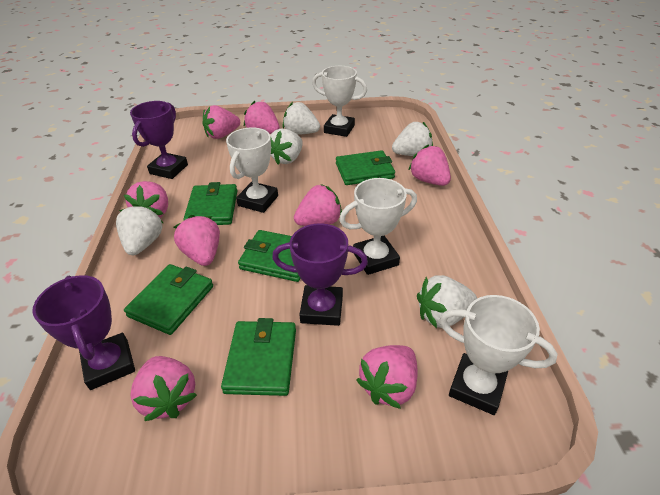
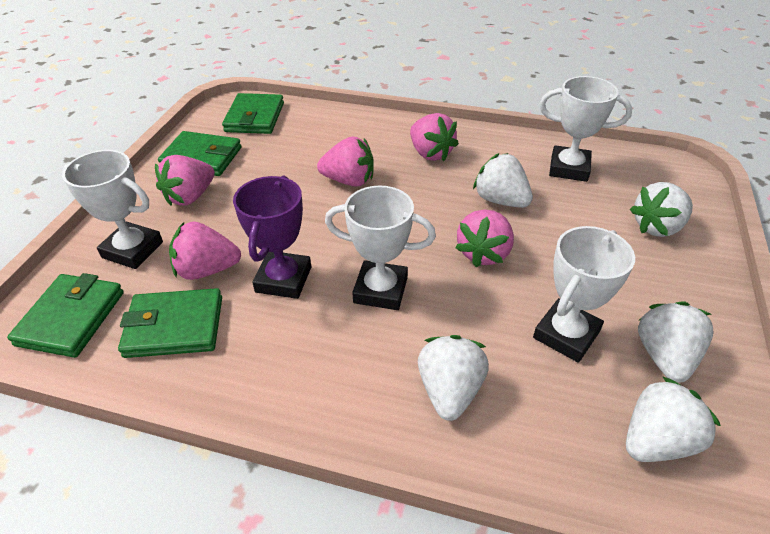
green wallet: [124,264,213,335] [183,182,237,225] [221,318,296,396] [238,230,301,282] [336,150,395,185] = 5 -> [7,273,124,358] [118,288,222,358] [158,131,242,176] [222,93,284,134] = 4
pink strawberry: [124,181,168,218] [130,356,197,421] [174,215,220,266] [202,105,240,139] [244,101,280,134] [294,184,342,226] [356,345,418,409] [409,144,451,186] = 8 -> [155,155,215,206] [169,222,241,280] [317,137,374,187] [410,113,459,161] [455,210,514,267] = 5
purple trophy: [32,275,135,390] [130,101,188,179] [272,223,368,326] = 3 -> [233,176,311,299] = 1

